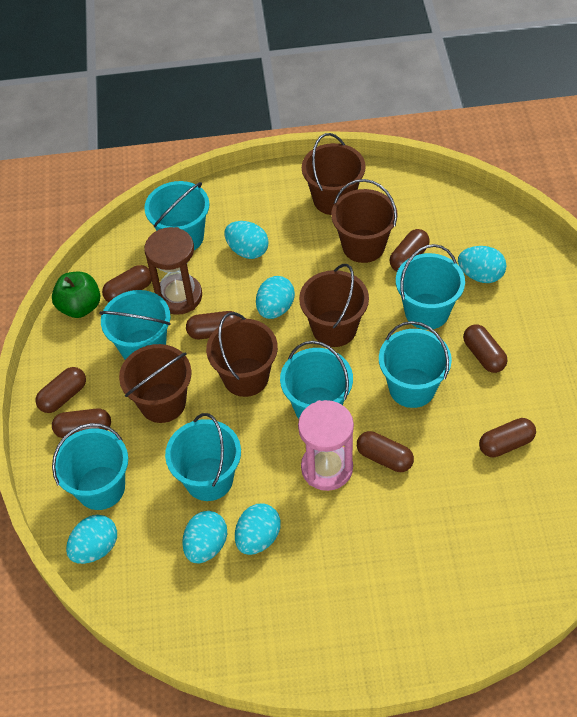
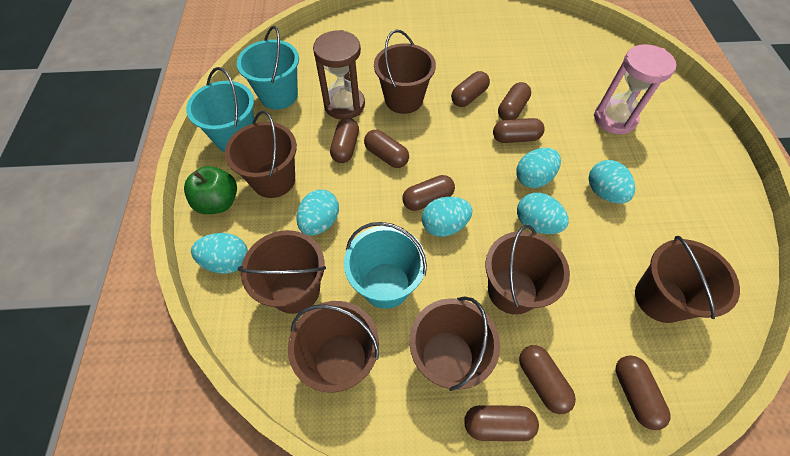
brown bucket: [119,344,192,423] [206,312,278,397] [299,264,369,347] [302,133,366,215] [331,179,398,263] = 5 -> [225,110,297,198] [238,230,326,314] [288,301,379,392] [374,29,436,114] [409,296,500,391] [485,225,570,315] [635,236,740,323] = 7
brown capsule: [35,367,86,413] [52,408,111,438] [102,265,152,302] [186,311,241,339] [357,431,414,472] [390,229,430,271] [463,325,507,373] [479,418,536,457] = 8 -> [330,118,359,163] [364,130,409,168] [403,175,455,211] [451,71,490,107] [464,405,539,441] [493,118,545,143] [498,82,531,120] [519,345,576,414] [615,355,670,430] = 9
turquoise bucket: [52,423,128,510] [99,290,171,360] [144,181,209,250] [165,413,241,501] [280,341,353,419] [379,321,452,408] [396,244,465,330] = 7 -> [186,67,254,152] [237,26,299,110] [344,222,427,309] = 3

